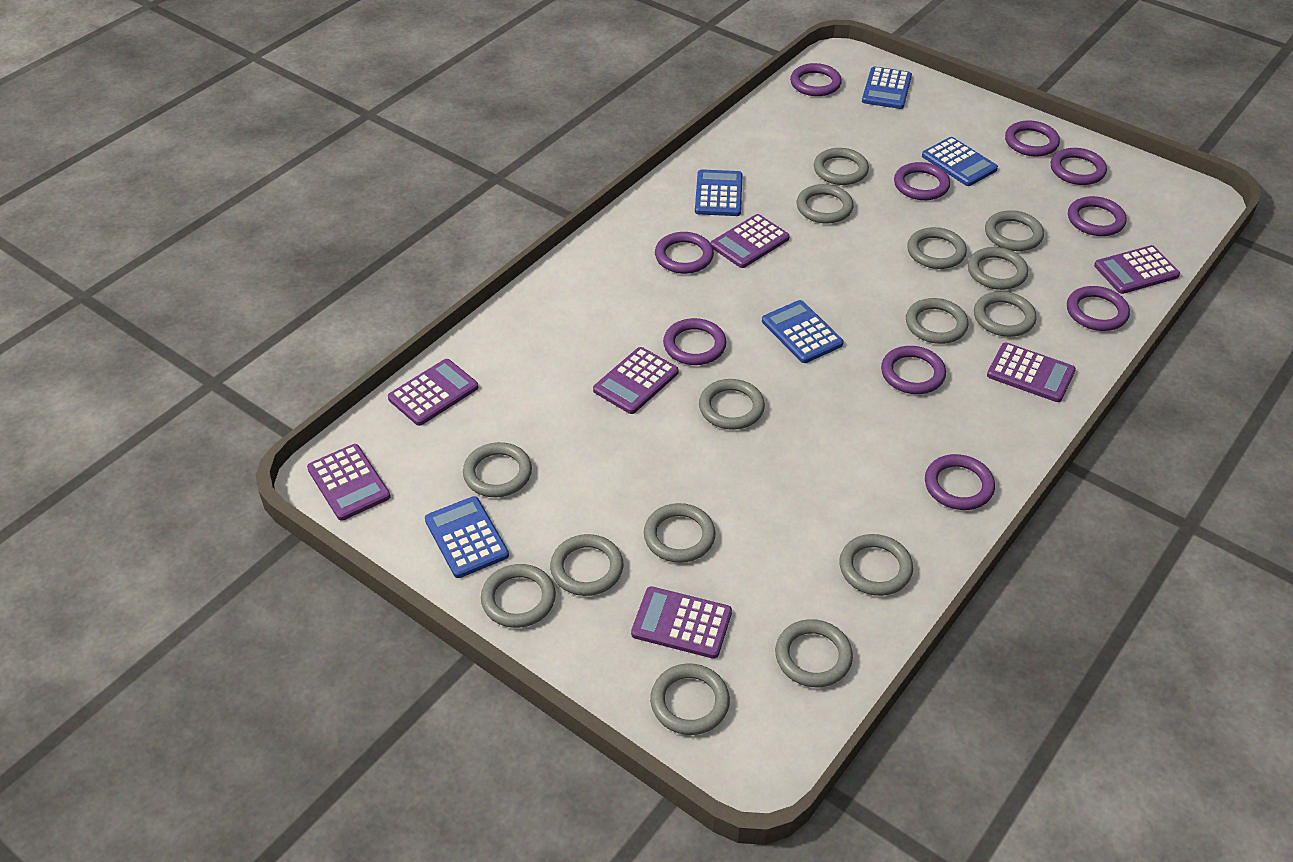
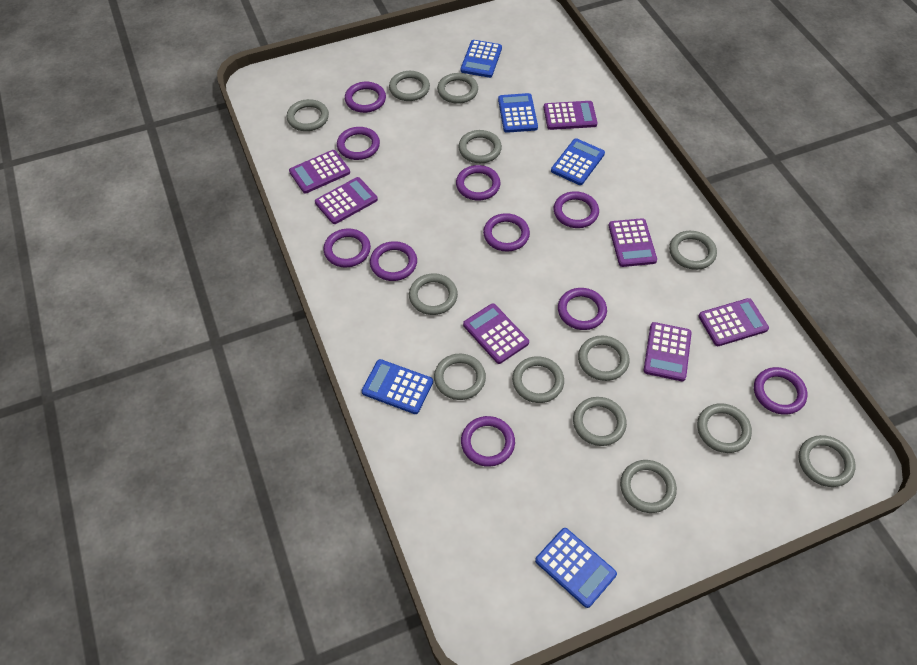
grey ring: [463,442,532,497] [481,564,556,628] [550,534,623,596] [644,503,715,563] [650,664,730,735] [699,379,765,430] [775,619,853,688] [797,184,853,224] [814,148,869,185] [839,534,913,596] [906,298,968,344] [907,227,967,269] [968,247,1028,290] [974,291,1037,337] [985,210,1044,251] = 15 -> [287,99,329,131] [389,71,430,101] [409,273,458,315] [434,354,486,400] [437,73,478,104] [458,130,502,163] [512,356,564,403] [573,397,627,446] [578,336,629,381] [620,460,677,513] [669,231,717,270] [697,403,752,453] [798,435,856,487] = 13

